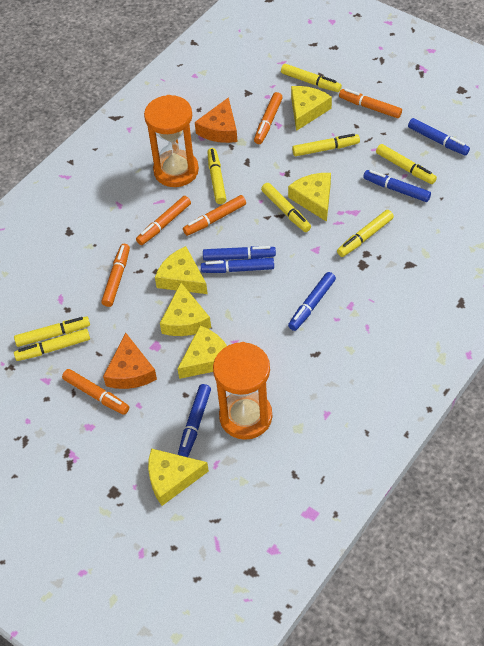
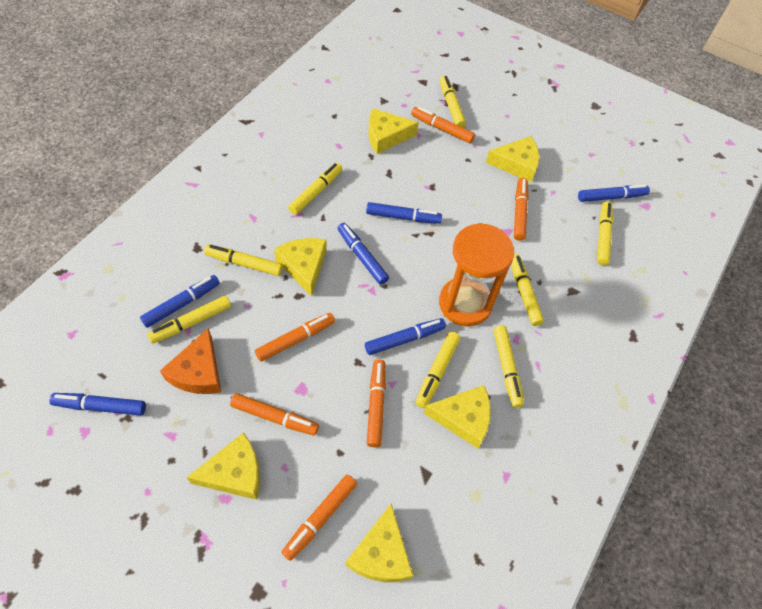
orange cheese: [103,333,157,389] [195,97,238,143] = 2 -> [160,328,221,394] = 1
orange hourglass: [144,95,199,187] [213,342,272,440] = 2 -> [439,223,514,327] = 1

